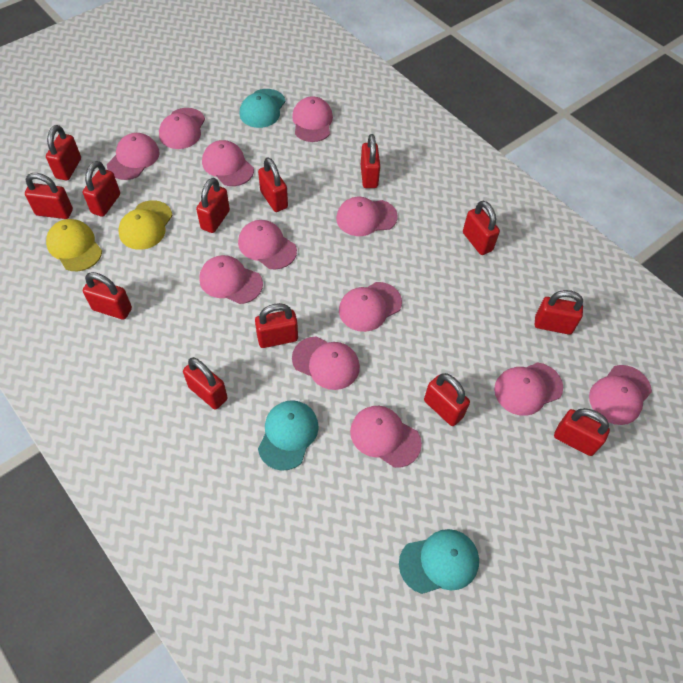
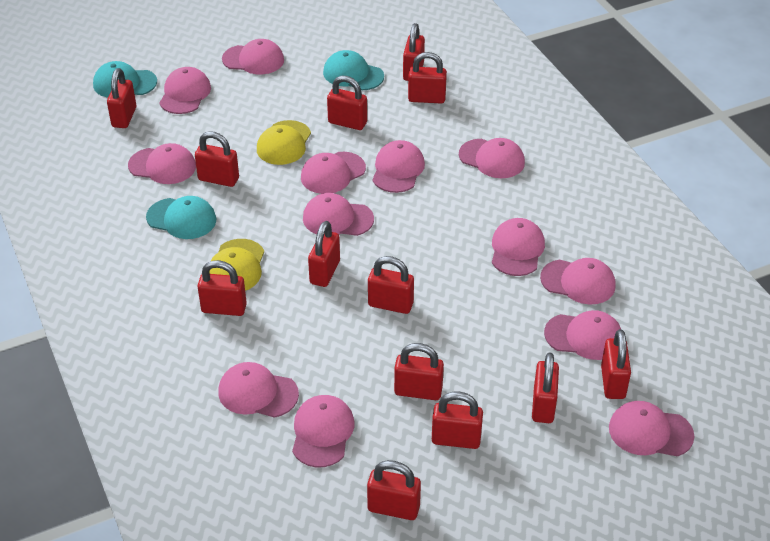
pink cap: [107,133,160,180] [159,108,205,149] [199,255,263,304] [202,140,254,186] [238,220,297,269] [292,96,333,142] [292,336,360,390] [336,197,398,236] [339,282,402,332] [350,406,422,468] [494,362,563,416] [589,365,652,425] = 12 -> [128,143,196,184] [159,67,211,114] [218,362,299,418] [222,39,284,74] [292,395,354,467] [301,152,366,194] [303,193,374,236] [372,140,425,193] [459,138,525,178] [492,218,545,276] [540,258,616,305] [544,310,621,360] [609,401,694,457] = 13

